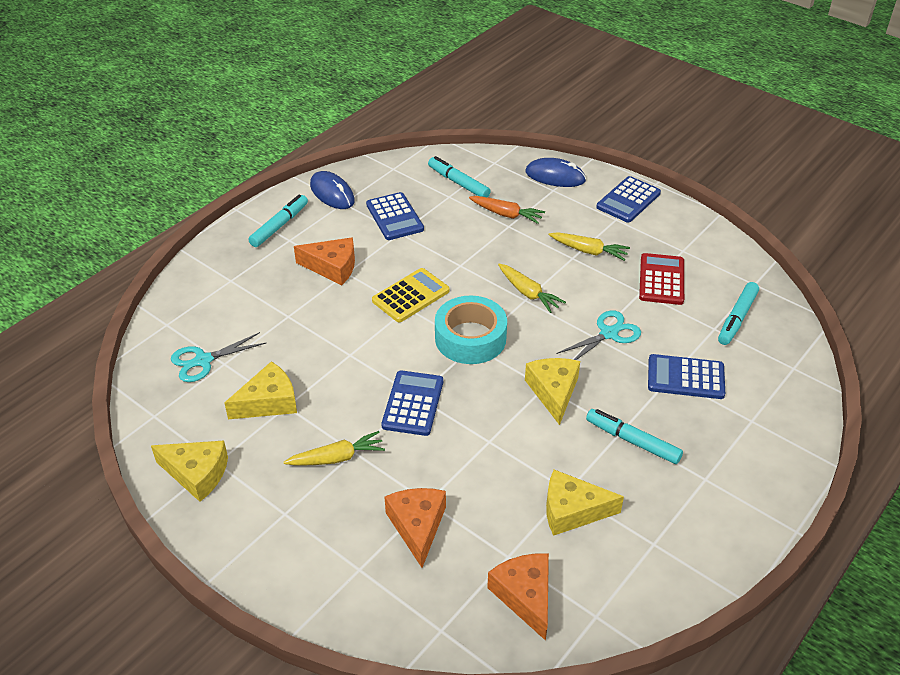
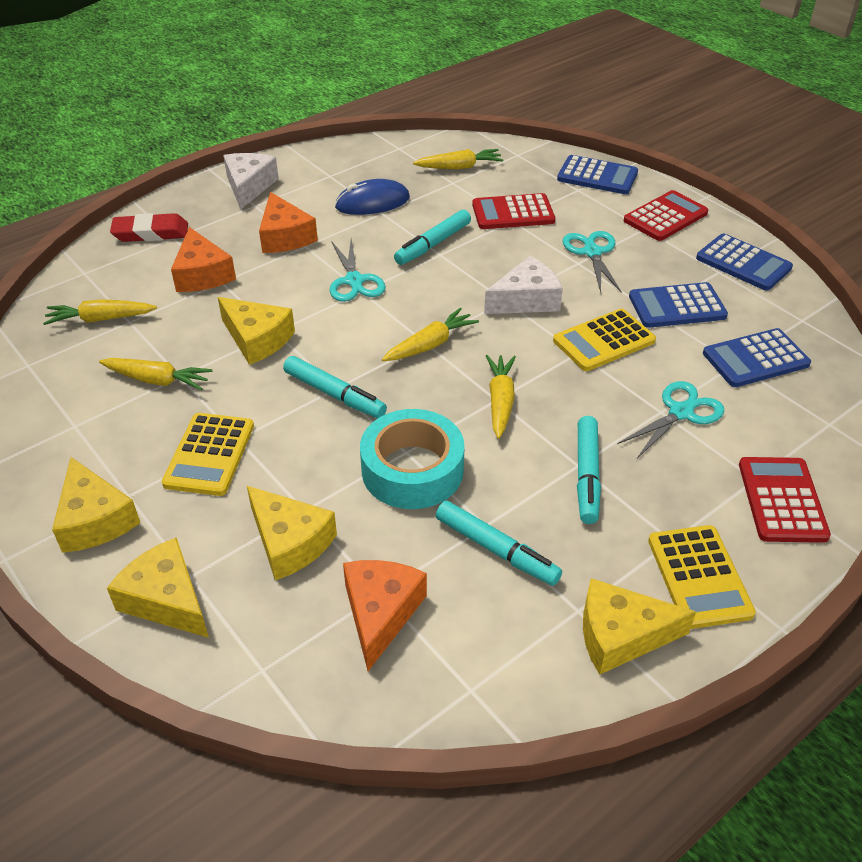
blue mouse: [310,171,355,209] [525,158,586,187] = 2 -> [335,179,410,215] = 1
orange carrot: [469,196,545,224] = 1 -> none = 0
red calculator: [639,253,684,305] = 1 -> [472,193,555,229] [624,190,709,241] [739,457,831,543] = 3
red eraser: none = 0 -> [110,213,188,242] = 1
turquoise scissors: [171,332,267,382] [556,310,641,360] = 2 -> [330,239,386,302] [562,231,622,293] [617,381,724,458] = 3
white cheese: none = 0 -> [223,153,279,209] [484,256,563,314] = 2
yellow calculator: [372,268,450,322] = 1 -> [162,413,254,496] [553,309,656,371] [648,525,756,629] = 3
yellow carrot: [283,431,385,465] [498,264,566,313] [548,232,630,261] = 3 -> [43,299,157,325] [99,358,213,390] [382,308,479,361] [413,149,503,169] [486,355,516,439] = 5
yellow cheese: [151,441,228,502] [224,361,297,419] [525,358,580,425] [546,470,624,536] = 4 -> [52,457,140,553] [107,537,209,638] [218,297,295,365] [247,486,337,580] [583,578,696,675] = 5

